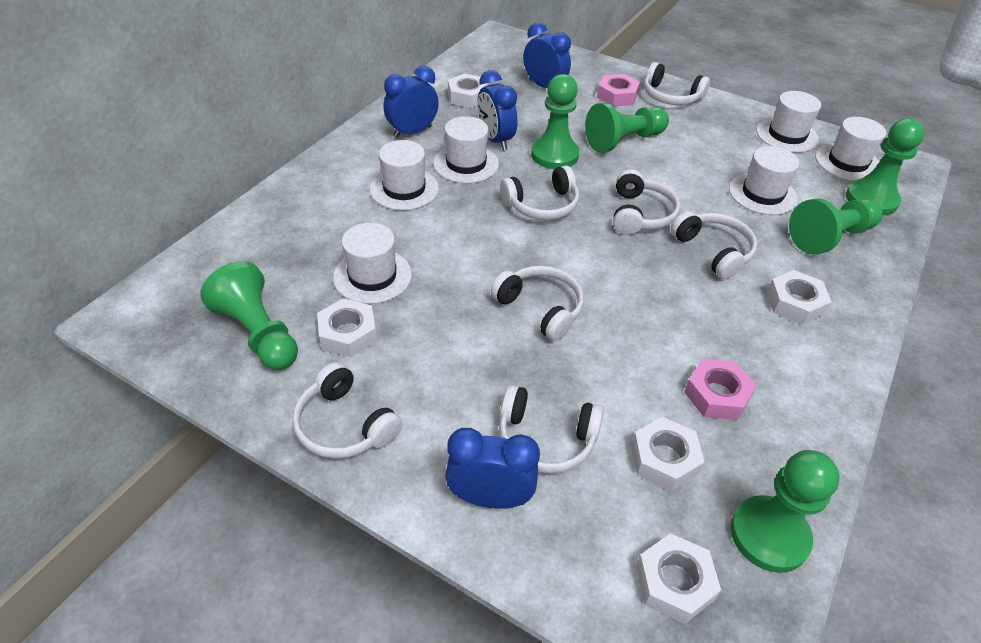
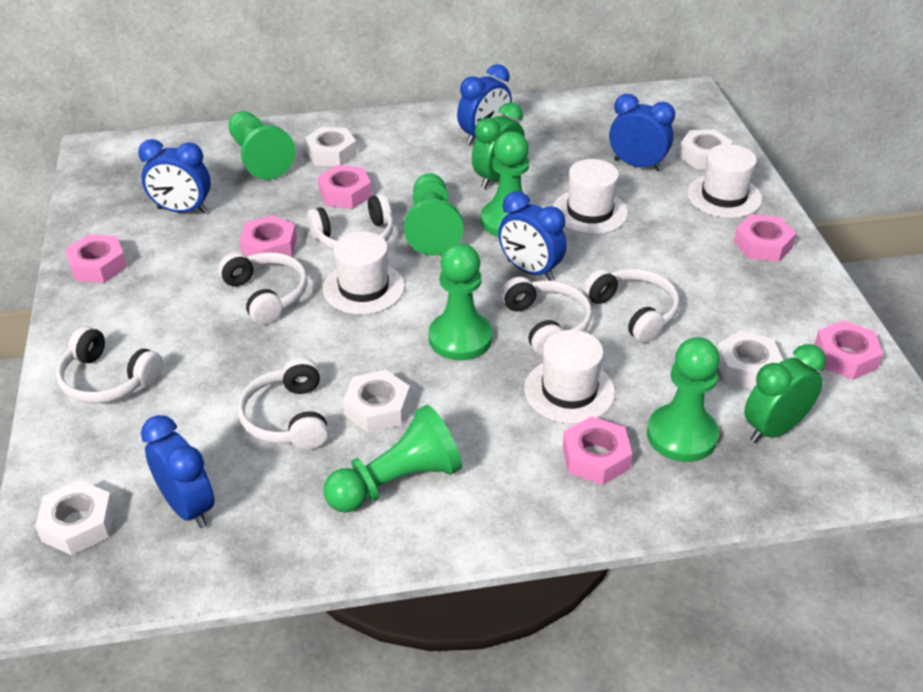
blue clock: [383,66,439,139] [445,428,540,509] [477,70,518,150] [523,22,571,88] = 4 -> [138,139,211,213] [141,415,215,528] [457,64,512,145] [498,191,567,281] [609,94,675,171] = 5
green clock: none = 0 -> [472,102,525,189] [744,344,826,443] = 2
pink nut: [597,74,640,107] [684,359,757,420] = 2 -> [65,235,127,283] [239,215,297,265] [318,165,372,209] [563,416,632,485] [734,214,796,262] [814,320,883,380] = 6
white hat: [333,223,412,304] [370,140,439,210] [433,116,499,183] [729,146,799,215] [756,91,821,153] [815,117,886,181] = 6 -> [323,231,405,314] [524,330,615,424] [553,159,628,234] [687,144,762,218] = 4
white headphones: [292,362,402,459] [491,266,584,341] [499,385,604,474] [500,166,579,220] [613,169,680,235] [644,62,710,105] [671,211,757,279] = 7 -> [56,326,163,403] [218,252,308,325] [237,357,328,450] [307,194,394,250] [501,277,592,356] [583,269,679,343] = 6

